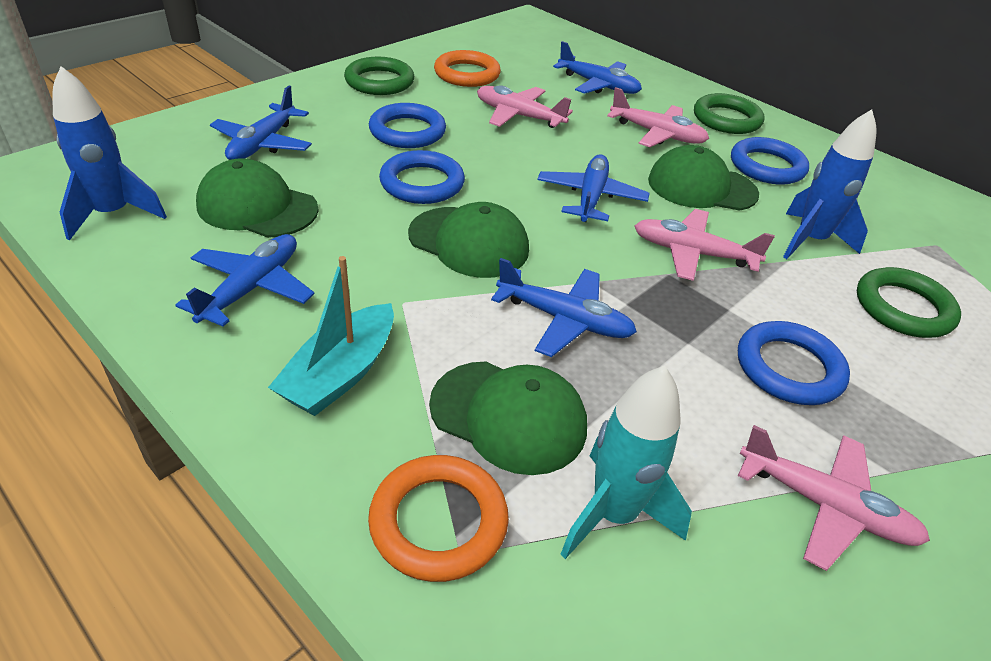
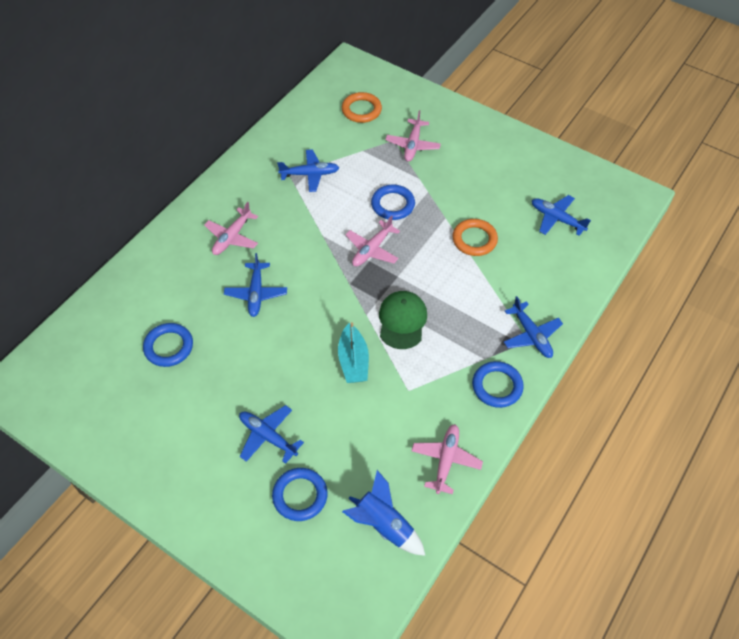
blue rocket: [52,66,167,241] [783,109,877,259] = 2 -> [342,470,425,556] = 1
green cap: [196,158,319,238] [408,202,529,278] [429,362,587,475] [648,145,759,211] = 4 -> [379,291,427,349] = 1
green ring: [344,57,414,95] [694,93,765,134] [857,267,961,338] = 3 -> none = 0
turquoise rocket: [561,366,692,559] = 1 -> none = 0

